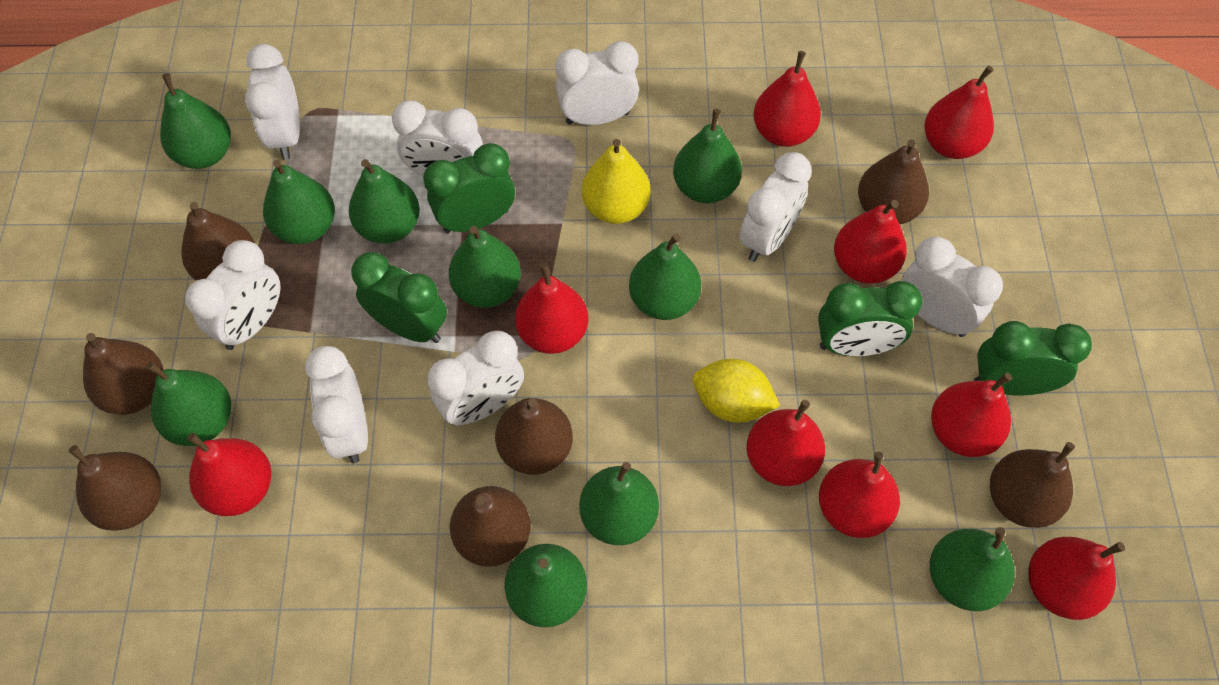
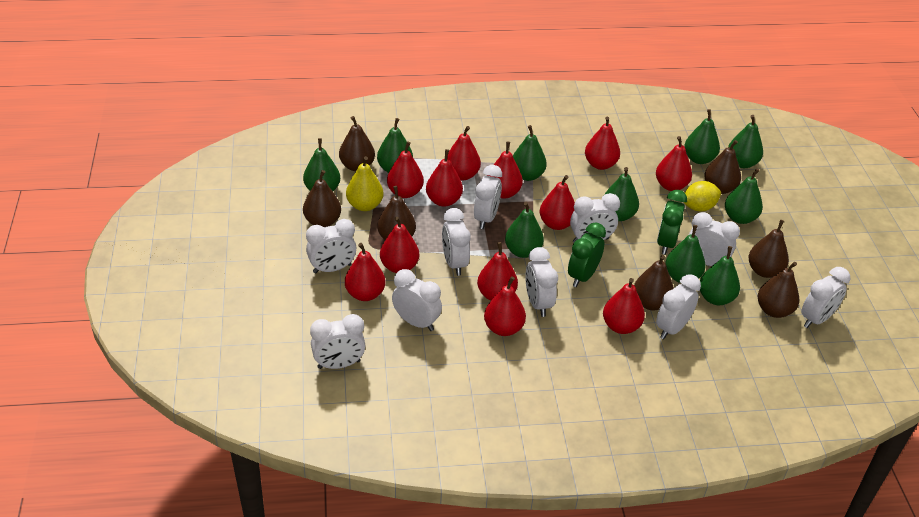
green clock: [351,252,447,343] [423,143,515,233] [818,281,922,356] [974,321,1092,395] = 4 -> [568,222,606,287] [657,190,687,255] = 2
red pear: [187,433,271,516] [515,263,589,354] [746,400,825,486] [753,51,821,147] [819,452,900,538] [834,200,907,284] [925,66,994,159] [931,373,1012,457] [1029,537,1125,620] = 9 -> [345,243,385,301] [380,217,419,273] [387,141,424,198] [426,149,463,207] [447,126,481,180] [477,242,518,301] [484,276,526,336] [487,142,523,198] [540,175,575,230] [585,117,620,170] [603,278,645,334] [656,136,692,191] = 12
white clock: [185,240,281,350] [245,44,300,160] [305,346,368,463] [392,100,483,177] [427,331,524,425] [555,41,639,125] [740,152,812,262] [902,237,1003,337] = 8 -> [306,219,356,273] [310,314,366,369] [392,269,442,331] [442,208,471,276] [474,165,502,229] [525,247,558,317] [570,193,620,242] [656,274,701,339] [689,212,740,266] [801,267,850,328] = 10

